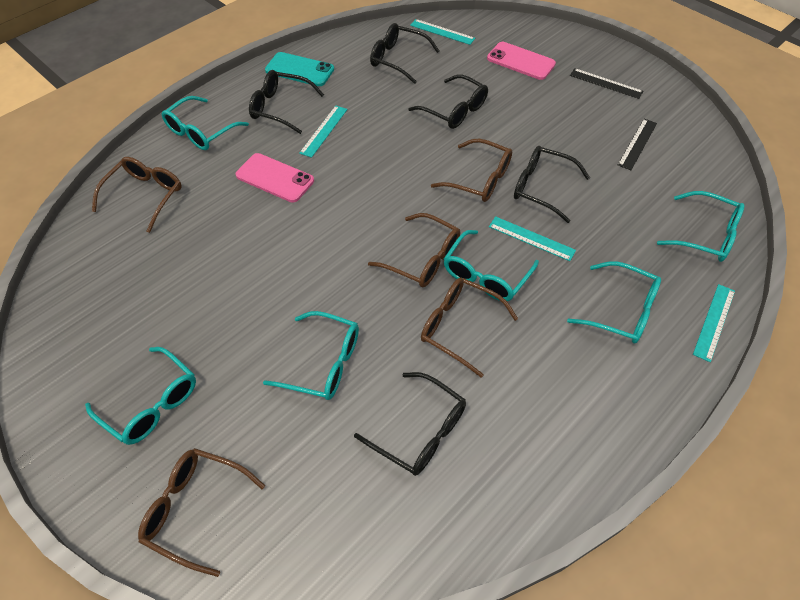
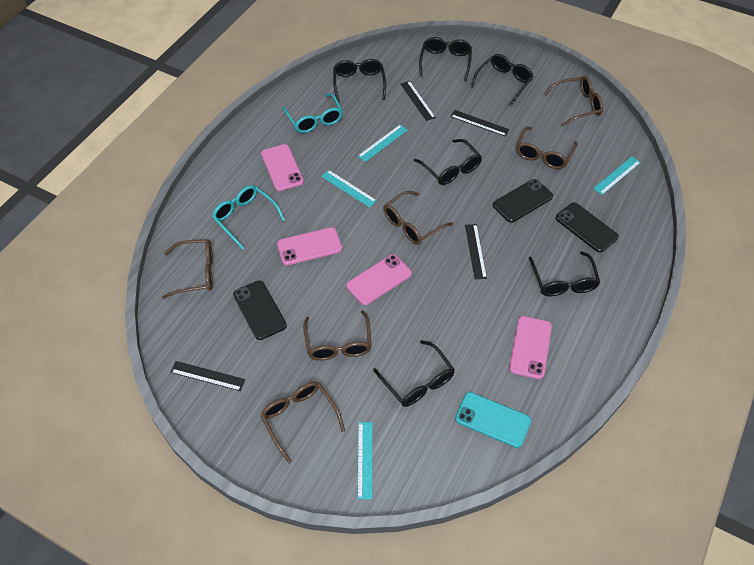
black glasses: [249,70,324,134] [354,372,466,476] [370,23,439,84] [408,75,488,129] [514,146,590,223] = 5 -> [333,59,386,103] [373,340,455,407] [414,139,482,185] [419,37,472,81] [470,54,534,107] [529,251,600,296] = 6
black phone: none = 0 -> [233,280,287,340] [493,179,553,223] [556,203,619,252] = 3
black ruler: [570,68,643,99] [618,119,657,170] = 2 -> [171,361,245,391] [401,81,436,121] [450,110,510,137] [465,224,487,279] = 4
brown glasses: [92,157,182,233] [138,448,265,577] [368,213,460,287] [421,278,518,377] [431,139,512,202] = 5 -> [162,239,213,299] [260,382,345,463] [303,310,372,361] [383,191,453,245] [516,127,578,169] [544,76,603,126] = 6
pink phone: [235,153,314,203] [487,42,556,80] = 2 -> [261,144,304,191] [277,227,342,265] [346,254,412,305] [509,316,552,379] = 4
turquoise glasses: [85,347,196,445] [162,96,249,150] [263,311,359,400] [444,230,539,301] [567,261,661,344] [657,191,744,262] = 6 -> [212,185,285,250] [283,93,343,133] = 2

